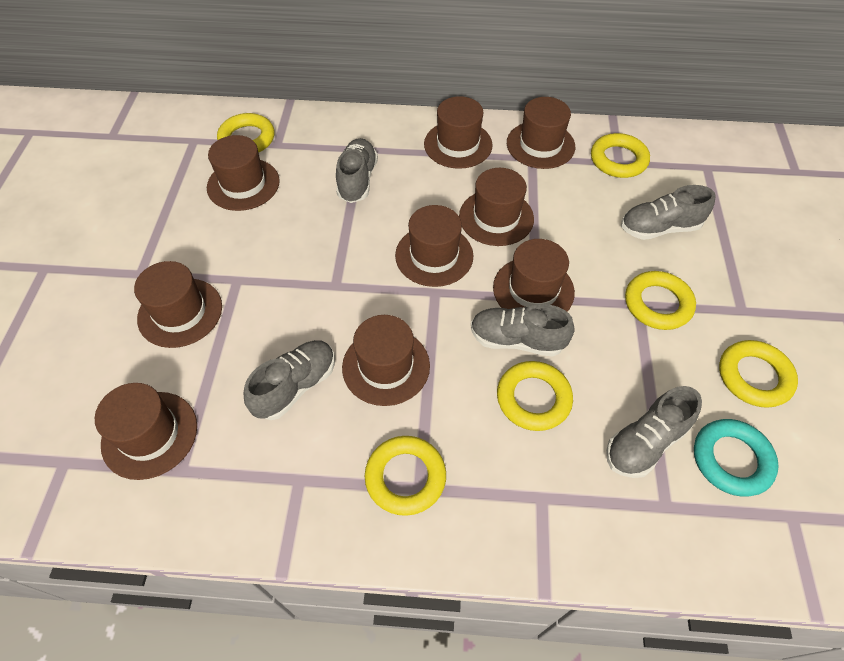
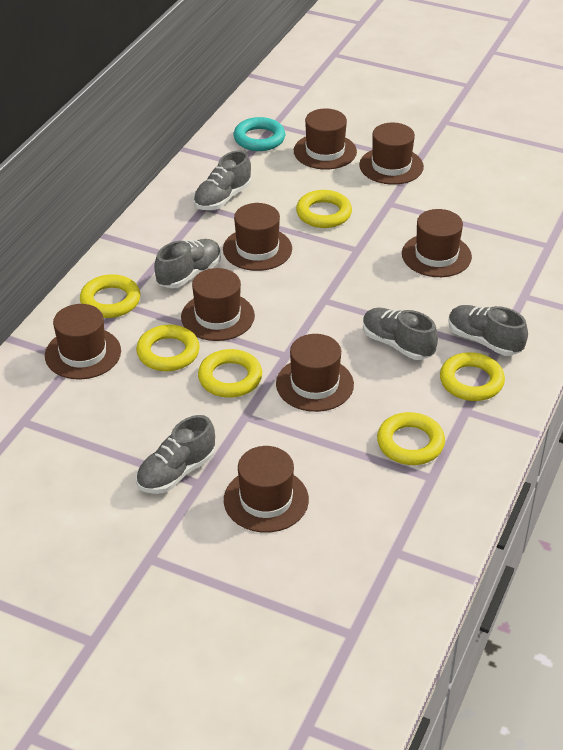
brown hat: [95,383,197,480] [134,261,222,348] [207,135,280,211] [342,315,430,406] [395,205,473,287] [424,96,493,169] [459,168,534,246] [493,239,575,311] [507,97,575,169] = 9 -> [45,304,121,379] [181,268,255,341] [223,203,292,271] [224,446,309,533] [276,334,354,412] [294,109,357,170] [359,123,424,185] [402,209,472,277] = 8

